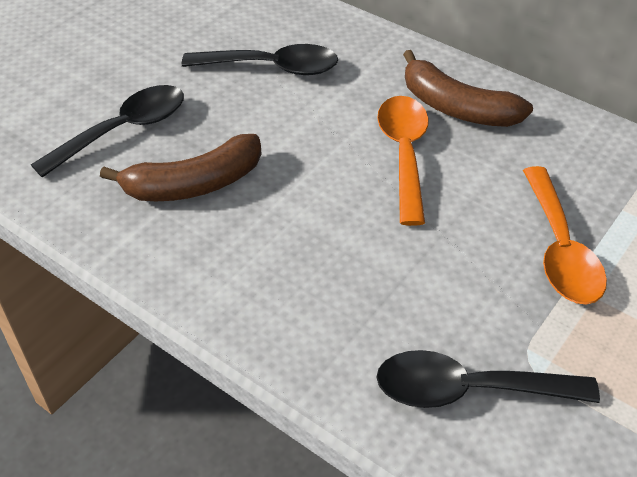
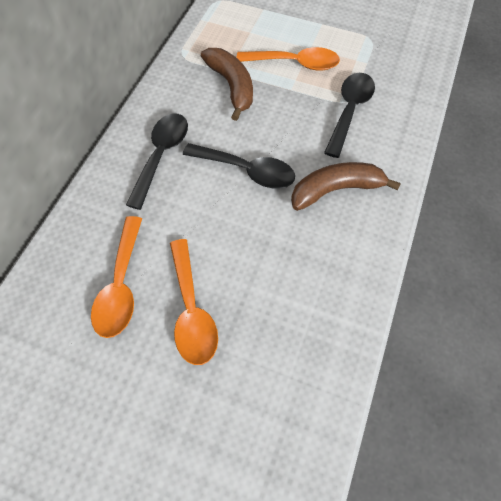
orange spoon: [377,96,429,226] [523,166,607,305] = 2 -> [91,216,142,338] [170,239,218,365] [236,47,340,71] = 3

